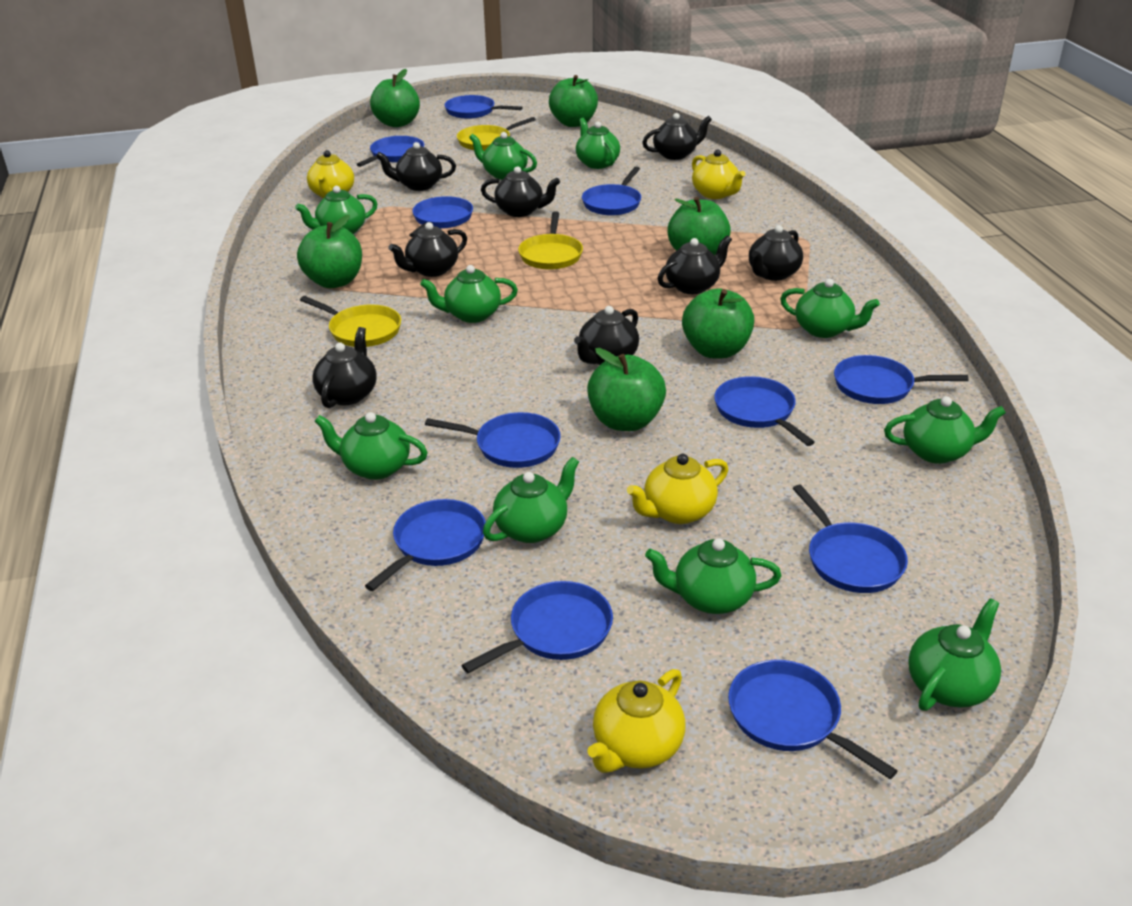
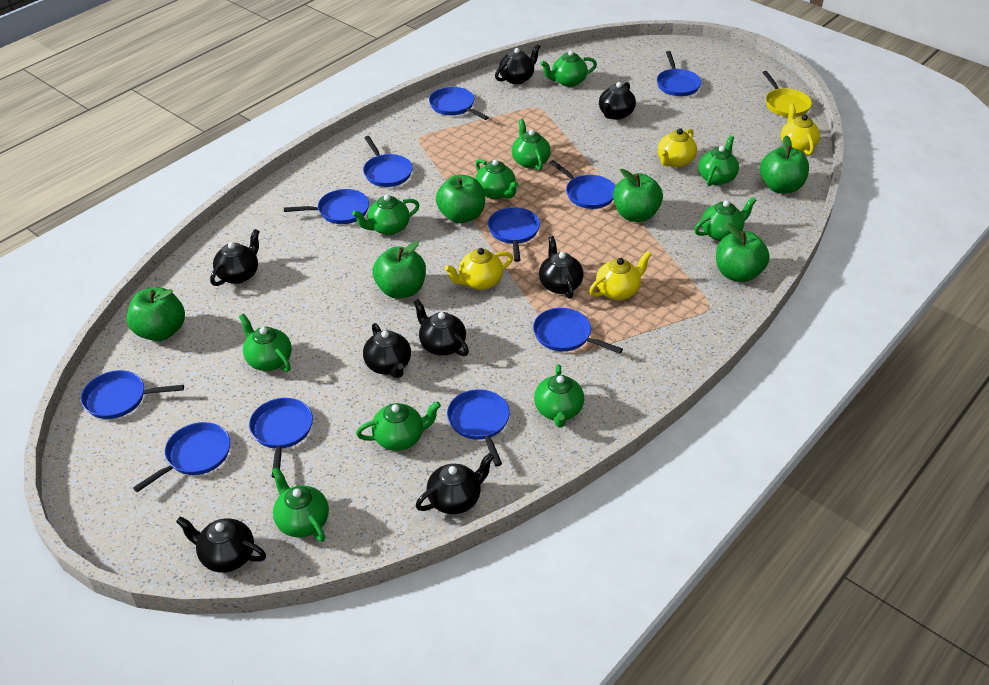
yellow pan: [300,296,401,347] [457,117,536,151] [518,211,583,270] = 3 -> [762,71,812,117] = 1

